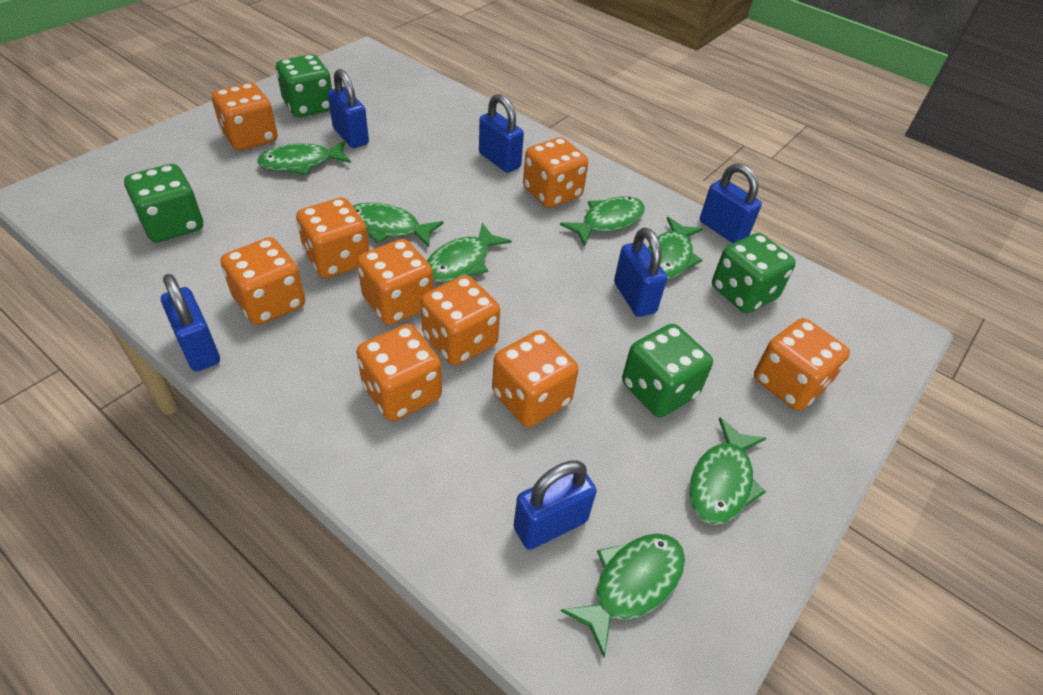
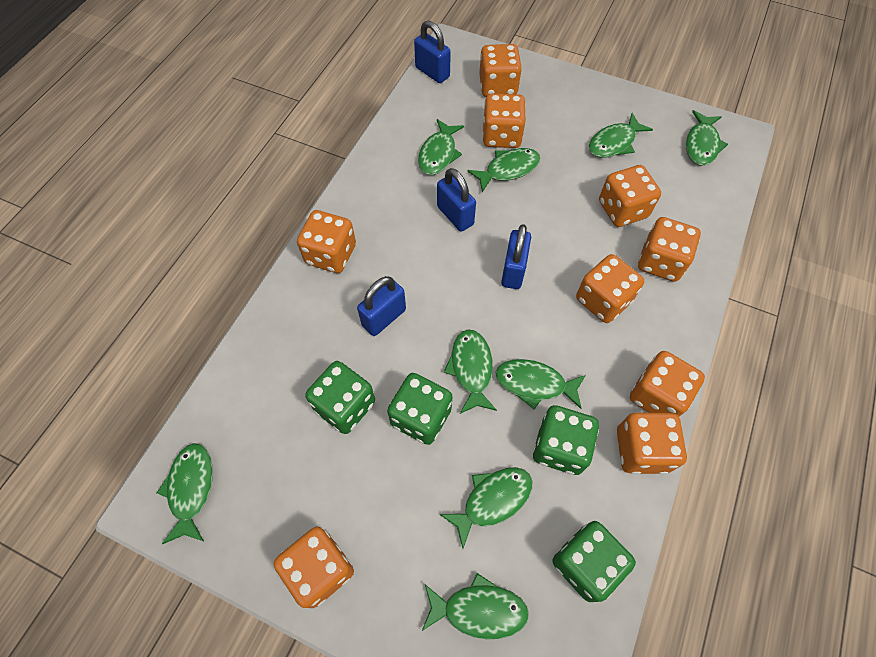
blue padlock: [161,274,220,371] [328,69,369,148] [479,94,524,173] [514,460,597,550] [614,228,667,317] [700,163,762,243] = 6 -> [357,276,406,336] [414,21,451,83] [437,168,476,232] [501,224,531,289] = 4
green fish: [257,141,351,175] [353,202,444,247] [427,223,511,283] [560,196,645,246] [561,533,685,657] [648,217,703,279] [689,417,766,525] = 7 -> [157,443,213,544] [418,119,464,175] [422,573,529,639] [439,467,532,548] [444,329,497,414] [467,148,540,192] [495,359,586,410] [589,113,653,158] [686,110,728,166] = 9

